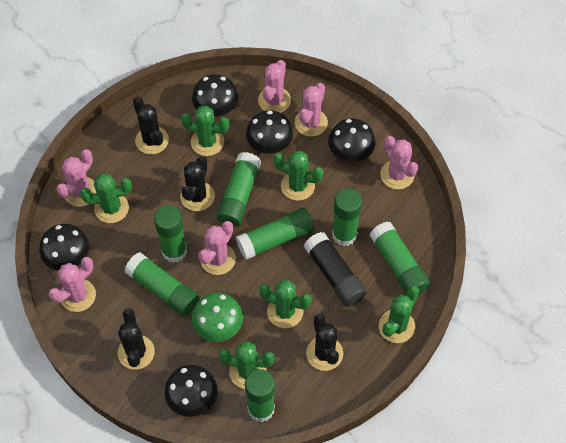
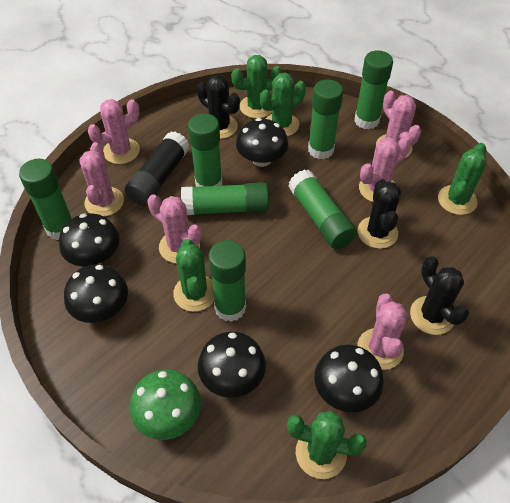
black cactus: [117,308,155,370] [133,97,169,155] [180,156,215,211] [306,314,343,371] = 4 -> [197,75,240,139] [358,179,401,249] [410,256,469,335] = 3
green cactus: [80,173,132,223] [181,106,230,156] [219,341,275,389] [259,280,312,328] [273,151,324,201] [379,286,419,343] = 6 -> [173,239,214,312] [231,55,282,118] [260,73,306,136] [287,411,367,479] [438,143,487,215] = 5

